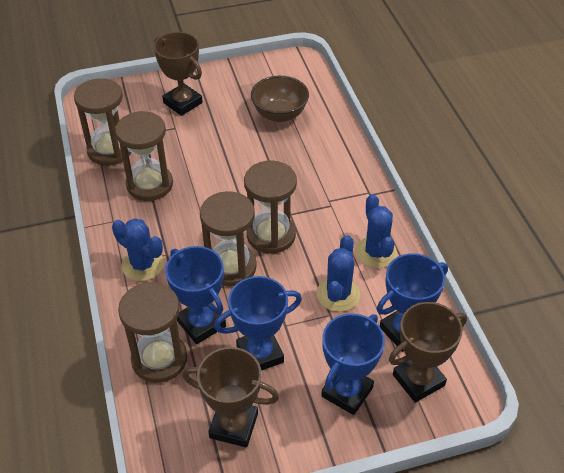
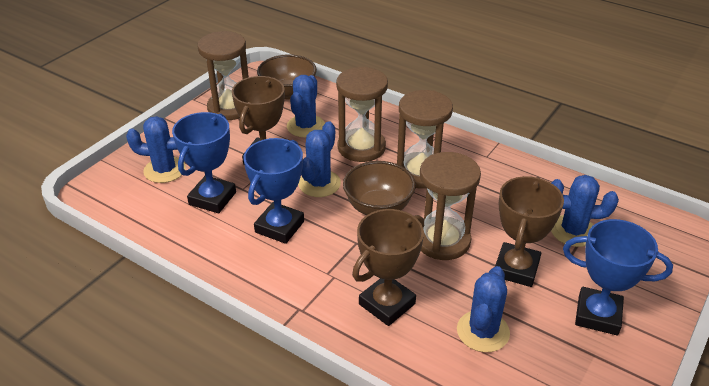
blue cactus: [112,218,164,281] [317,235,360,312] [355,194,397,268] = 3 -> [126,116,186,183] [287,75,325,137] [298,121,341,197] [457,266,510,352] [551,175,619,247] = 5
blue trophy: [165,246,226,344] [214,276,302,371] [321,314,385,415] [377,253,448,352] = 4 -> [172,112,236,213] [244,138,304,244] [563,219,673,335] = 3
brown bowl: [251,76,309,122] = 1 -> [257,54,317,99] [343,161,416,215] = 2
brown hourglass: [74,78,131,166] [115,111,173,201] [118,282,187,383] [200,191,257,287] [244,160,297,254] = 5 -> [197,31,249,120] [336,67,388,162] [397,90,453,189] [420,152,481,260] = 4

